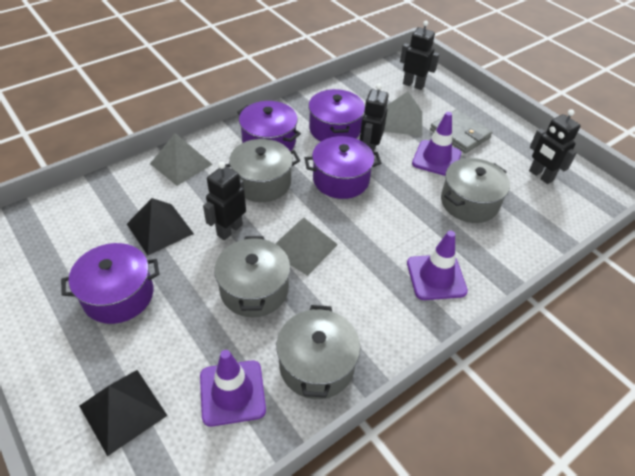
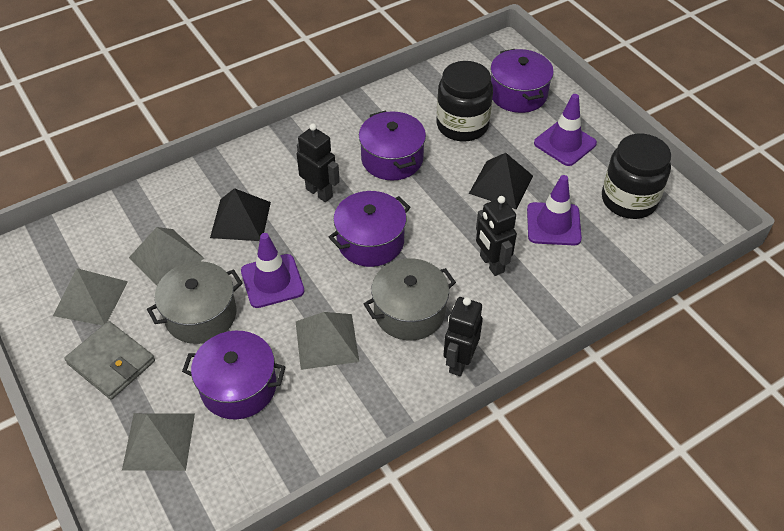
black jar: none = 0 -> [436,61,493,142] [602,134,671,219] = 2
black robot: [203,162,246,240] [360,83,389,152] [400,21,440,90] [529,109,581,184] = 4 -> [297,123,340,202] [443,297,483,376] [476,196,517,276] = 3
grey pot: [214,236,291,317] [225,139,300,202] [276,305,360,399] [441,158,510,223] = 4 -> [147,261,243,344] [364,258,456,340] = 2
grey pyramid: [150,133,213,186] [275,218,338,276] [384,91,422,136] = 3 -> [53,268,128,325] [122,413,195,471] [129,227,204,285] [296,312,359,370] = 4

